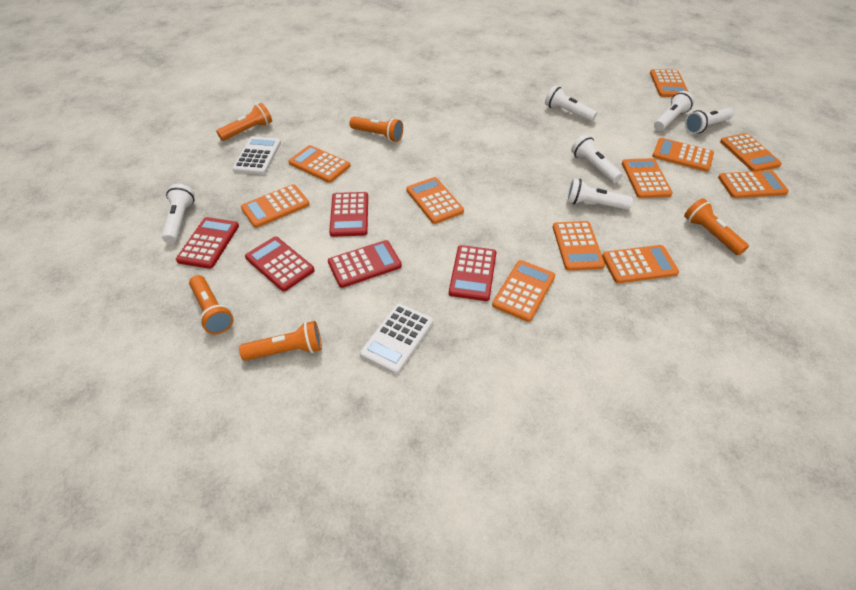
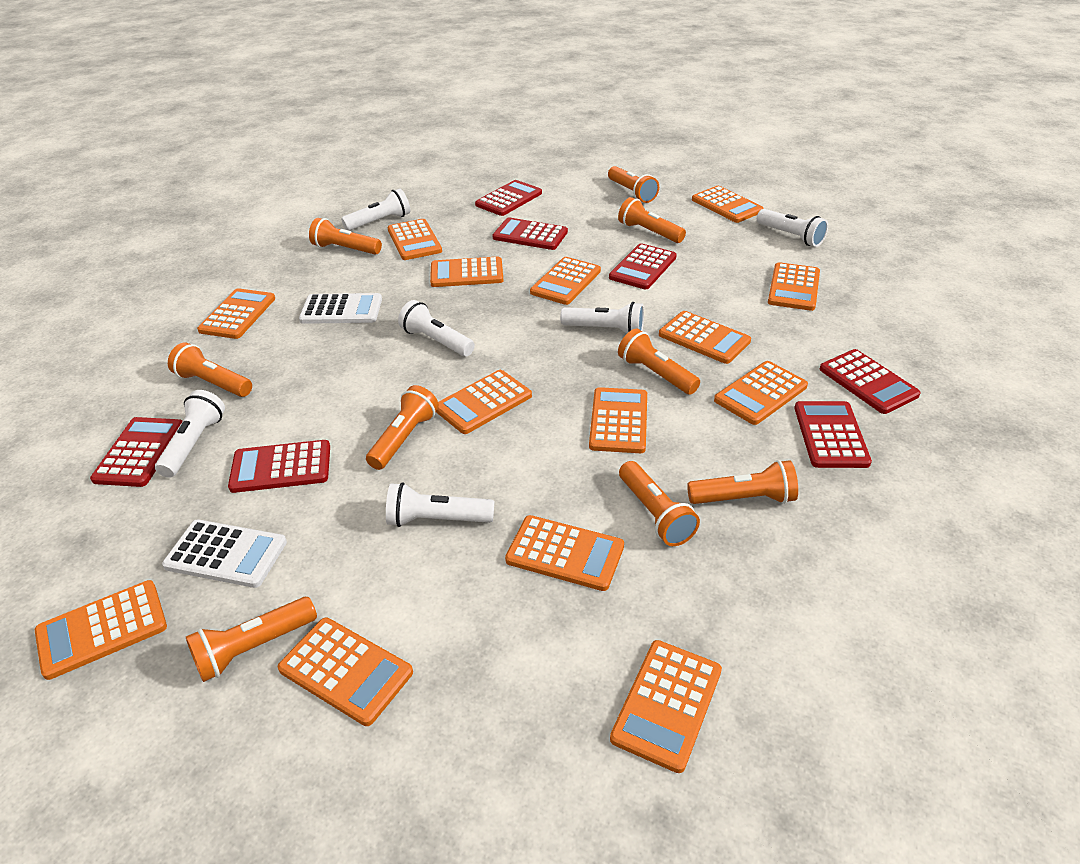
orange calculator: [241,184,310,228] [289,145,350,183] [406,177,464,224] [492,260,555,322] [553,221,605,271] [602,245,679,283] [622,158,673,198] [650,69,688,97] [652,138,714,172] [718,170,789,198] [720,133,782,171] = 11 -> [35,580,167,680] [197,288,275,339] [278,618,413,726] [388,219,442,260] [430,256,503,287] [436,370,532,434] [505,515,624,591] [530,257,601,305] [589,387,647,453] [610,640,722,773] [659,311,751,364] [692,186,763,223] [714,361,808,425] [768,262,820,311] = 14
orange flashlight: [189,275,234,334] [216,103,272,141] [239,321,322,361] [349,117,403,142] [684,198,749,255] = 5 -> [168,343,252,397] [186,597,317,682] [309,218,382,255] [366,385,439,470] [608,166,659,203] [618,197,686,243] [618,329,700,395] [619,461,700,546] [687,460,798,504] = 9
red calculator: [176,217,239,269] [245,237,315,291] [328,240,402,288] [329,192,368,237] [449,245,496,301] = 5 -> [90,417,183,487] [228,440,330,493] [475,180,542,216] [493,217,568,250] [609,243,677,289] [794,401,872,468] [820,349,921,414] = 7

